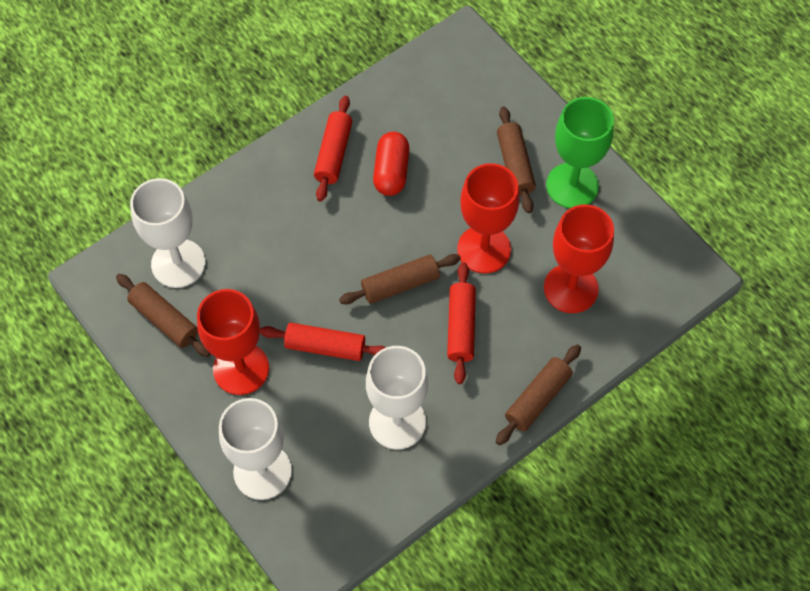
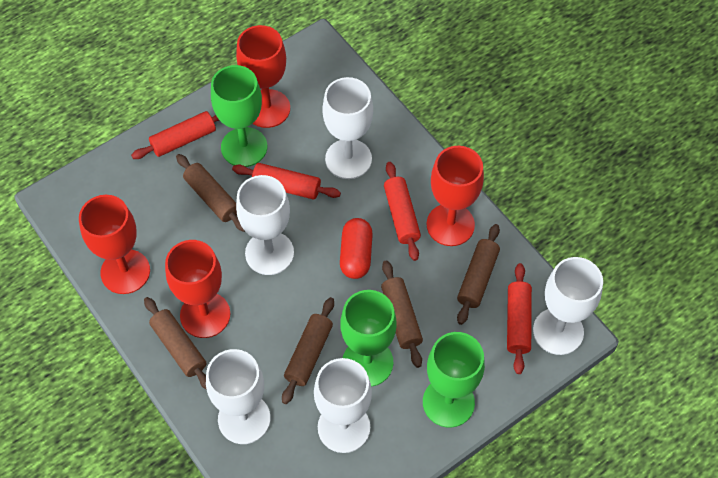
brown rolling pin: [116,274,210,357] [339,254,461,304] [496,344,581,445] [497,106,536,213] = 4 -> [144,297,206,389] [176,154,245,232] [282,297,334,404] [381,260,423,368] [457,224,500,325] = 5
green goblet: [546,97,614,208] = 1 -> [211,65,267,167] [340,290,397,387] [423,332,485,428] = 3
red goblet: [197,289,269,395] [457,163,519,274] [544,205,614,313] = 3 -> [79,195,150,294] [165,240,230,338] [236,25,290,128] [426,146,484,246] = 4
red rolling pin: [260,323,386,361] [314,96,352,202] [447,262,476,384] = 3 -> [131,111,219,159] [232,163,341,200] [384,162,421,261] [507,263,532,374] = 4
white goblet: [130,178,205,288] [219,398,292,500] [366,346,428,450] = 3 -> [206,349,270,444] [236,175,294,275] [314,358,372,453] [322,77,373,179] [533,257,603,355] = 5

